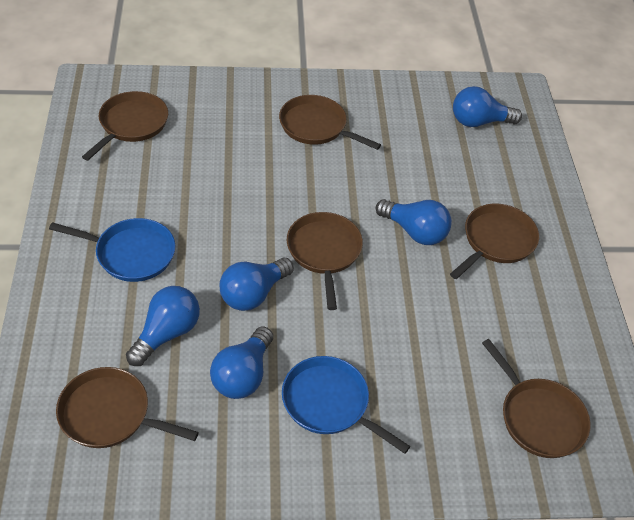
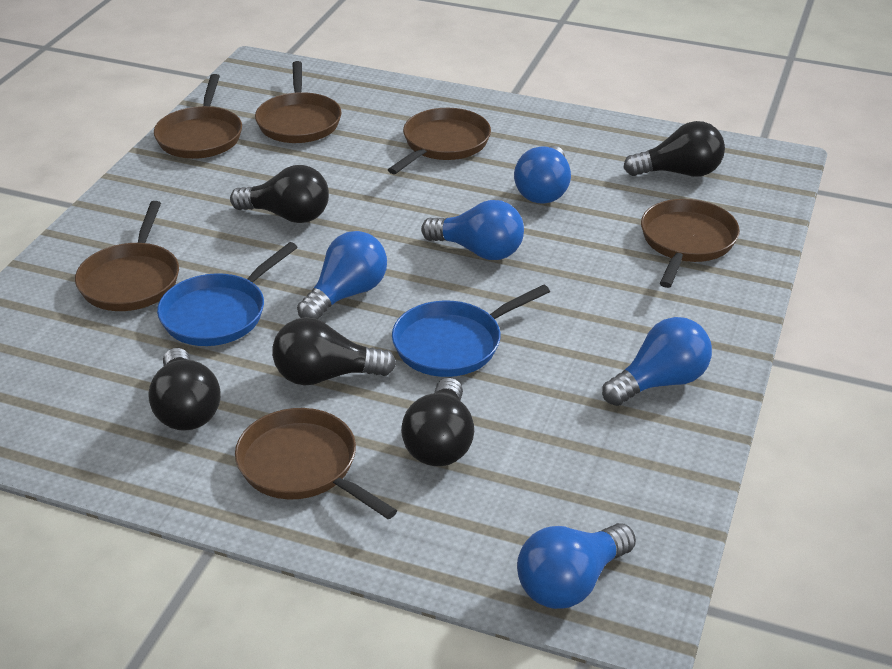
black light bulb: none = 0 -> [148,348,221,431] [230,165,329,223] [272,317,396,385] [401,378,474,466] [623,121,725,177] = 5

